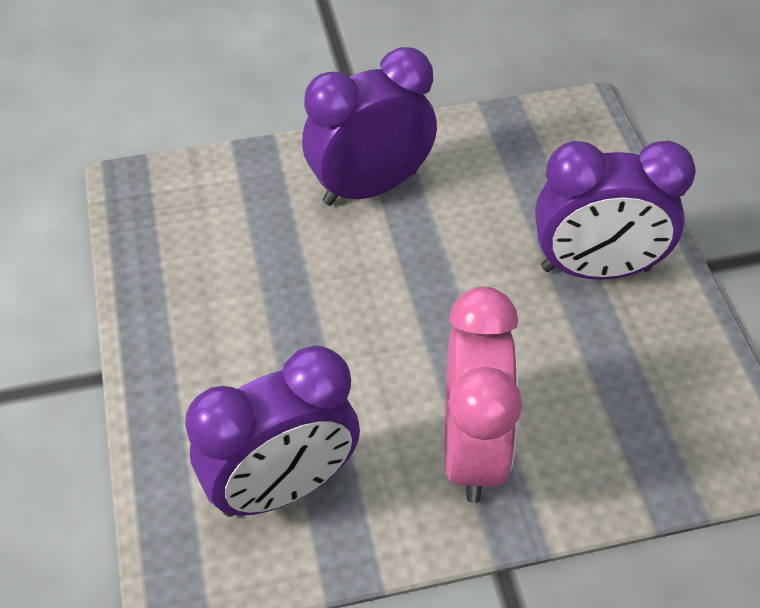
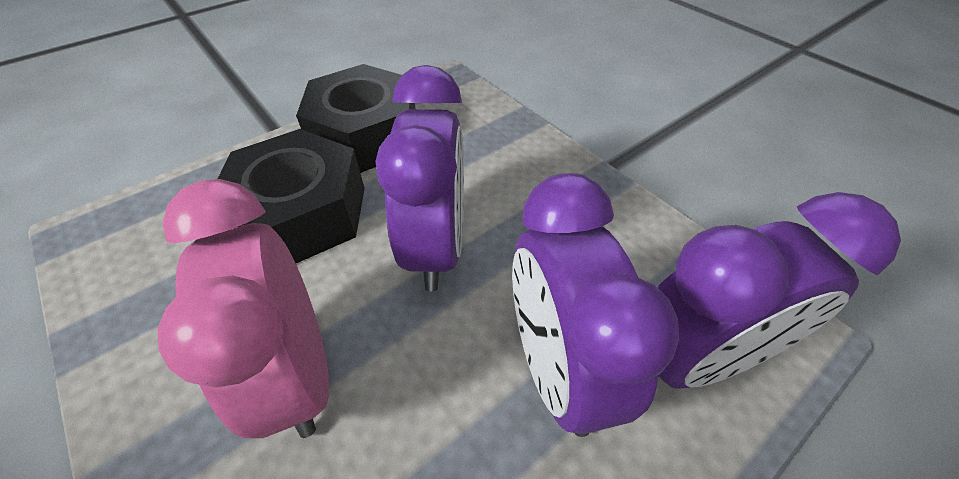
black nut: none = 0 -> [218,129,365,263] [296,64,415,173] = 2

